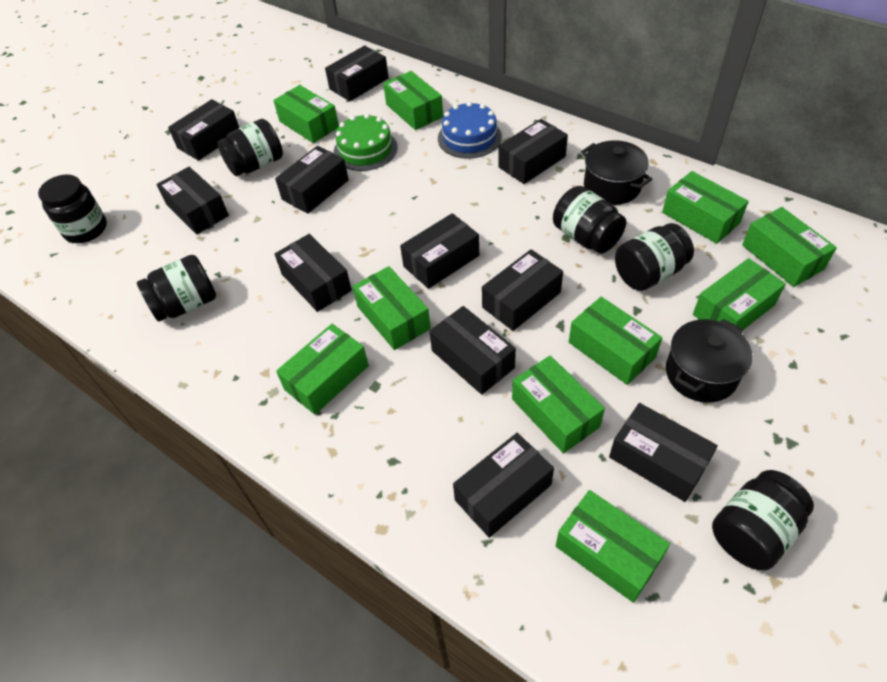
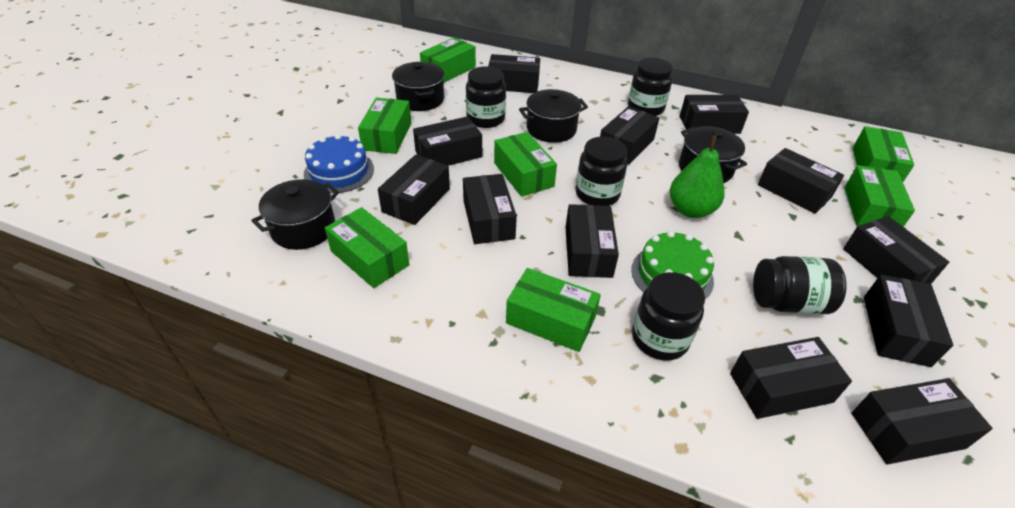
black box: [157,167,229,235] [168,99,239,161] [275,146,349,214] [275,234,352,312] [325,45,389,101] [400,213,479,289] [429,306,516,395] [453,433,554,538] [482,249,563,331] [498,119,568,184] [609,403,718,502] = 11 -> [378,155,450,225] [413,116,482,166] [463,174,517,244] [488,54,540,93] [565,204,619,278] [600,106,659,165] [680,95,749,134] [730,337,852,419] [758,148,844,214] [843,216,949,284] [851,378,993,465] [864,275,953,367] = 12
black jar: [38,174,107,243] [137,255,216,322] [217,119,283,176] [553,186,626,254] [615,223,694,291] [712,470,814,570] = 6 -> [466,66,506,128] [576,137,627,206] [628,58,673,116] [632,272,705,361] [753,256,847,314] = 5
black pot: [581,140,652,205] [666,319,753,403] = 2 -> [251,179,339,250] [392,62,445,111] [519,89,588,143] [679,126,747,183] = 4
green box: [273,85,339,143] [276,324,369,415] [352,266,431,350] [383,71,443,130] [512,356,605,453] [556,490,670,603] [569,297,662,385] [662,171,749,244] [693,258,786,330] [742,207,837,287] = 10 -> [325,207,409,288] [358,98,411,154] [420,37,476,83] [494,132,557,197] [506,268,601,352] [844,165,915,227] [853,126,914,182] = 7
green pear: none = 0 -> [670,135,725,218] = 1

